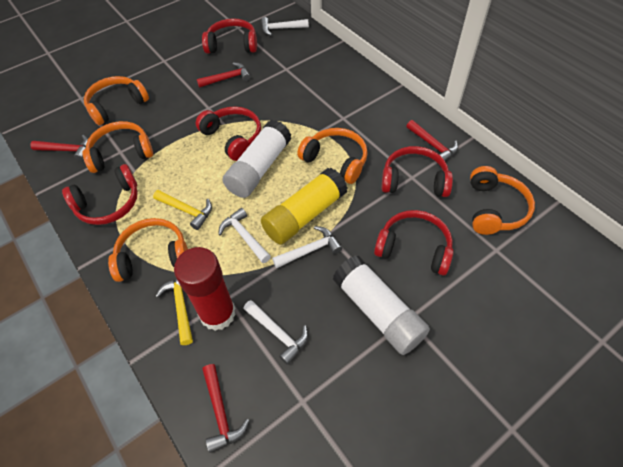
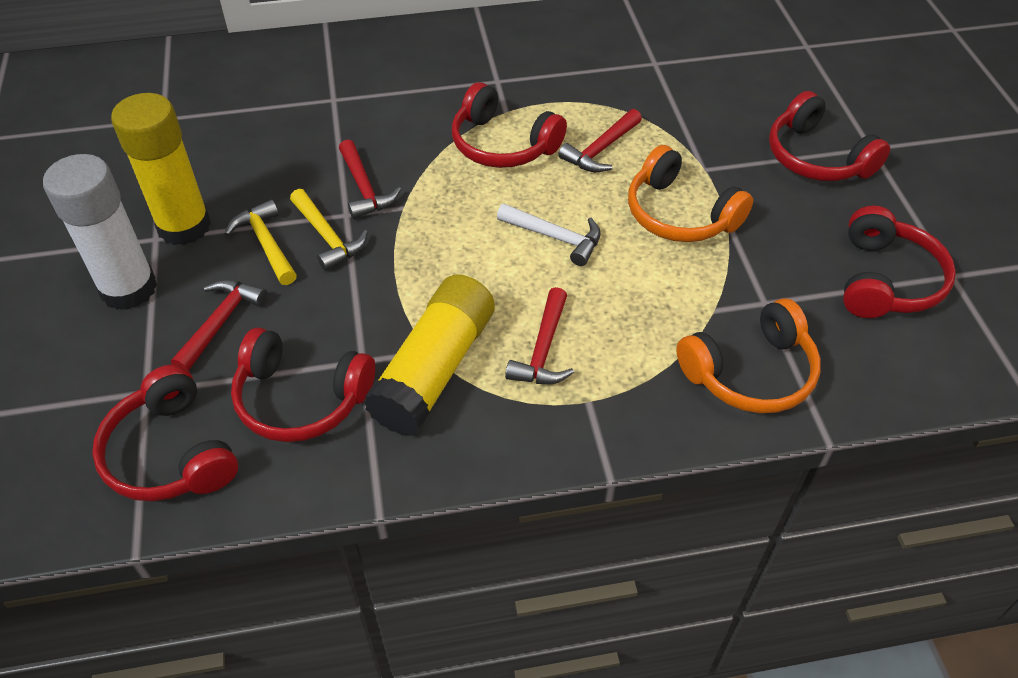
orange headphones: [83,121,153,173] [84,76,149,125] [108,218,188,282] [297,128,368,184] [470,166,535,235] = 5 -> [628,145,753,242] [676,298,821,413] = 2
red glue stick: [174,247,236,331] = 1 -> none = 0
white glue stick: [223,120,291,198] [333,256,430,355] = 2 -> [43,154,157,310] = 1
white hammer: [218,208,271,263] [243,300,308,365] [261,17,309,36] [272,226,342,268] = 4 -> [497,204,601,266] = 1
yellow glue stick: [261,168,348,245] = 1 -> [111,93,211,245] [363,274,495,436] = 2

